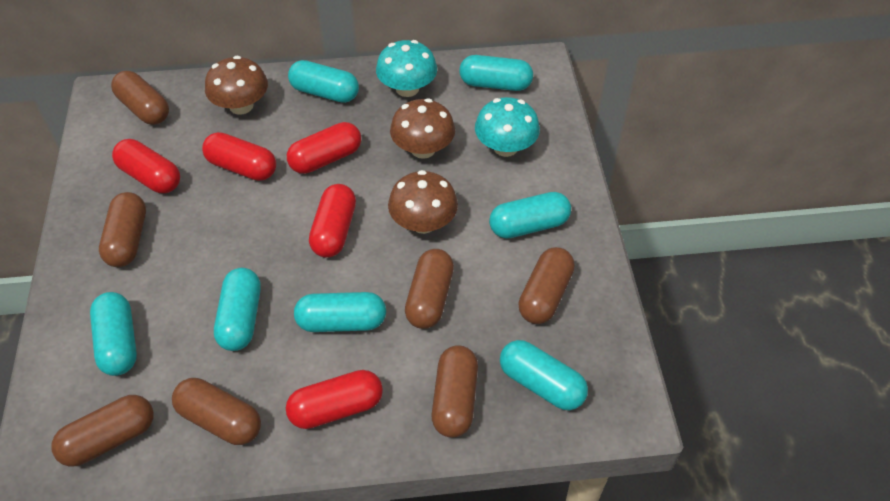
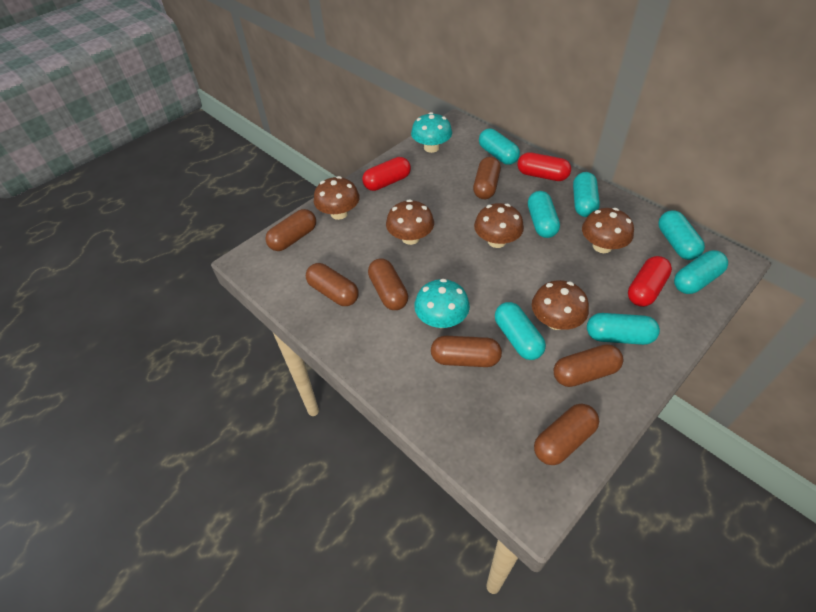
brown mushroom: [205,56,268,115] [388,170,458,234] [390,98,455,159] = 3 -> [314,176,360,220] [386,199,434,245] [474,203,524,248] [532,280,589,330] [582,208,634,253] = 5
red capsule: [112,139,180,193] [202,132,276,181] [286,370,383,429] [287,122,361,174] [309,184,356,258] = 5 -> [362,157,411,191] [517,152,571,181] [628,256,672,307] = 3

